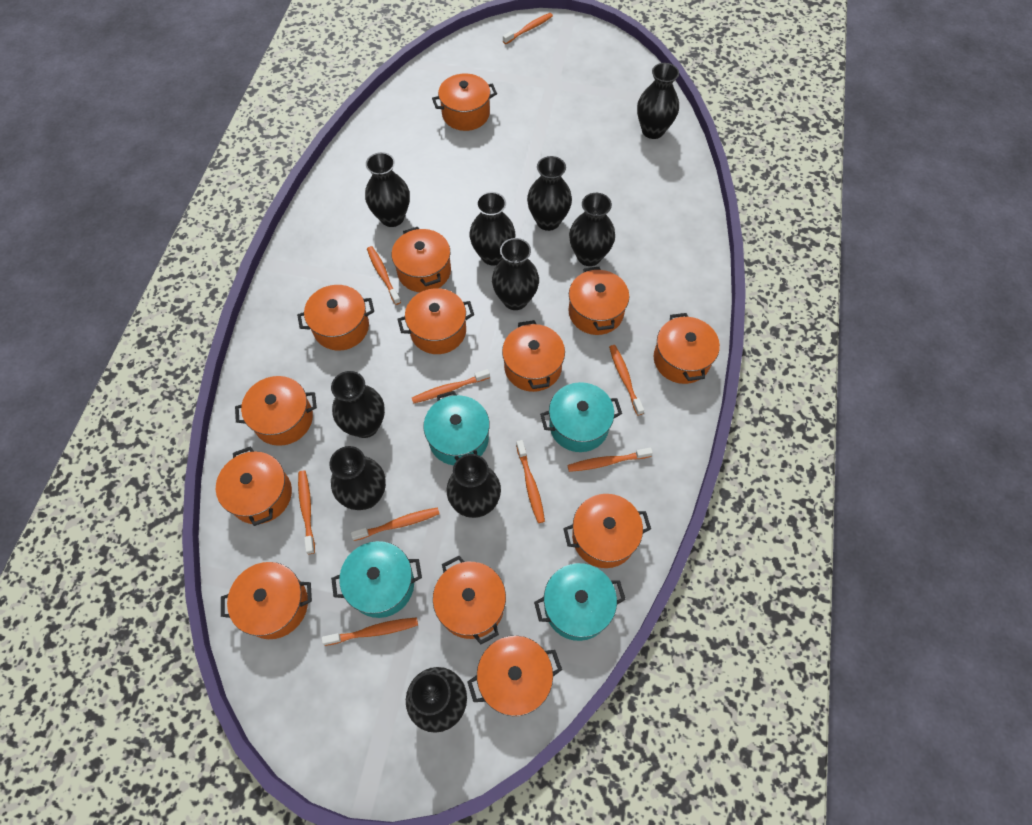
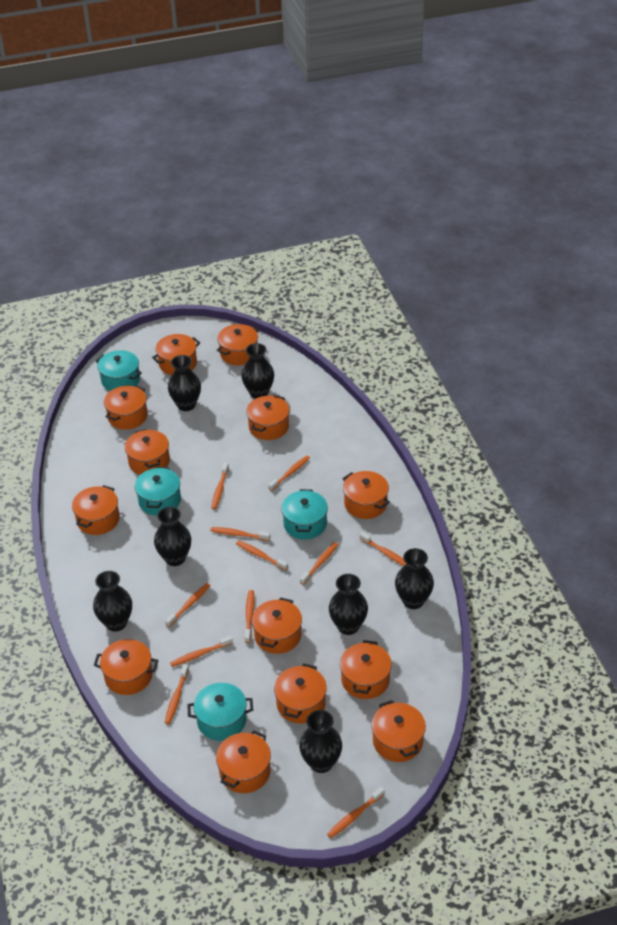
black vase: [329,446,386,510] [331,371,385,438] [365,152,410,227] [406,667,467,733] [447,454,501,518] [470,192,515,265] [492,238,539,310] [527,156,572,231] [569,193,615,266] [637,63,679,139] = 10 -> [93,571,132,632] [154,507,191,566] [168,355,201,411] [241,343,274,399] [299,710,342,773] [329,574,368,635] [395,548,434,609] = 7
orange toothbrush: [298,470,315,554] [322,617,418,646] [351,507,439,541] [367,246,401,305] [412,369,490,404] [503,13,553,44] [516,440,545,523] [568,448,653,472] [609,345,644,416] = 9 -> [165,583,211,627] [165,664,189,724] [170,636,233,667] [210,527,270,541] [211,462,229,509] [236,540,288,571] [245,590,255,643] [268,456,310,491] [300,542,339,585] [327,787,385,838] [360,532,406,566] = 11

